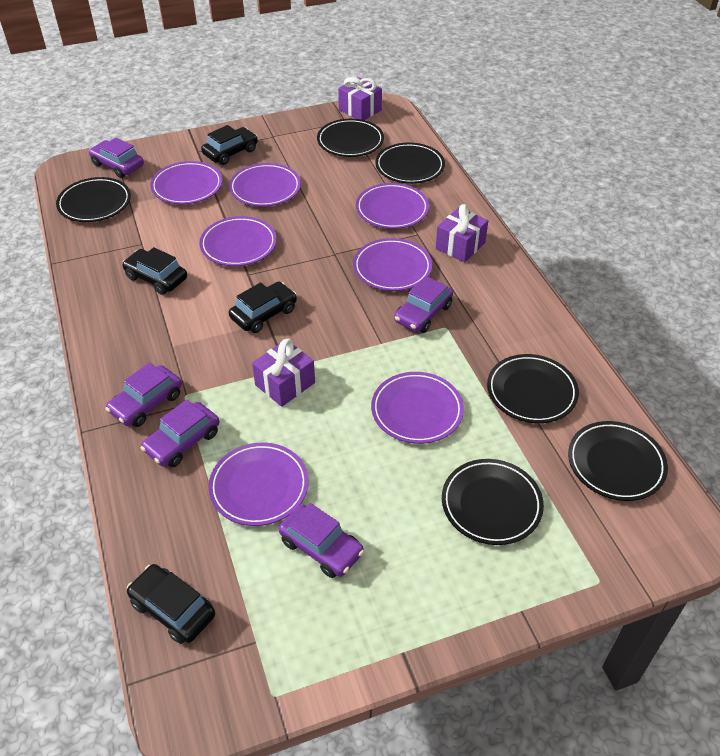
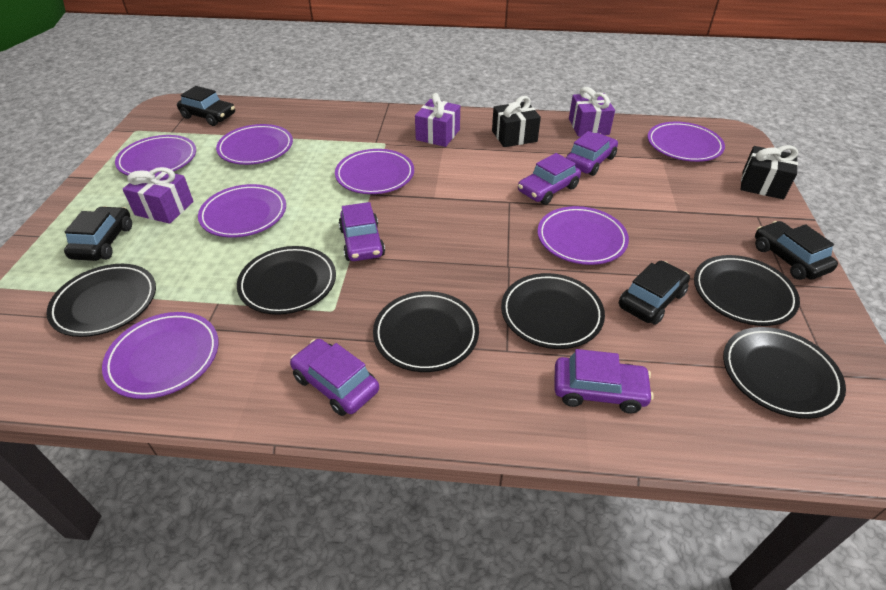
black gift: none = 0 -> [492,96,541,147] [740,145,798,199] = 2

